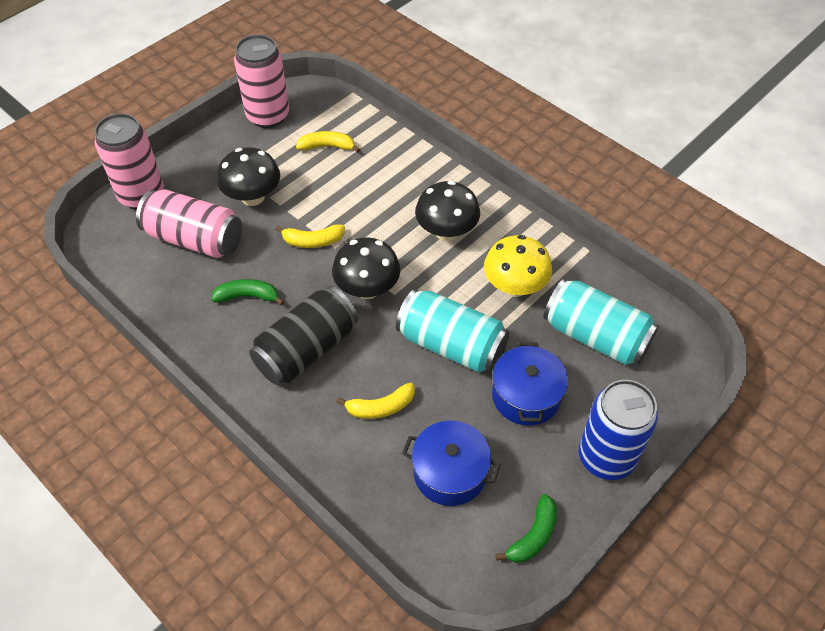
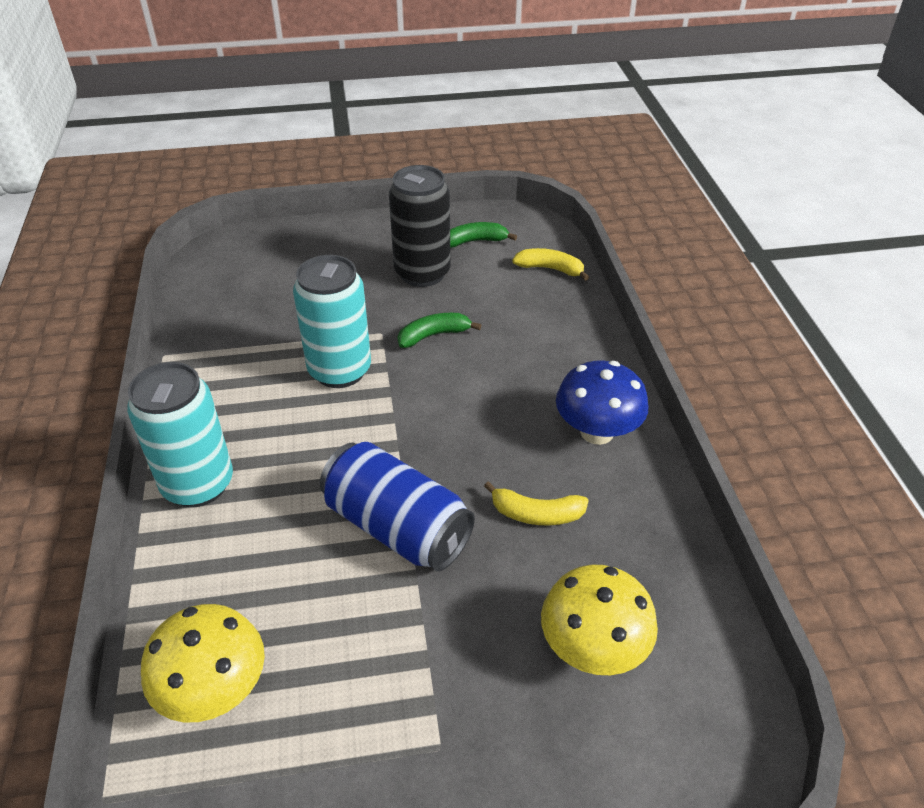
black mushroom: [217,147,280,206] [332,237,400,299] [415,181,480,241] = 3 -> none = 0
blue mushroom: none = 0 -> [556,360,648,445] = 1
blue pot: [402,421,501,506] [492,342,568,426] = 2 -> none = 0
pink can: [95,113,164,209] [136,189,242,258] [234,35,289,128] = 3 -> none = 0
yellow banana: [276,224,345,248] [296,131,360,153] [337,383,415,419] = 3 -> [484,481,589,526] [512,248,589,281] = 2
yellow mushroom: [484,235,552,297] = 1 -> [141,604,265,722] [541,564,658,675] = 2

